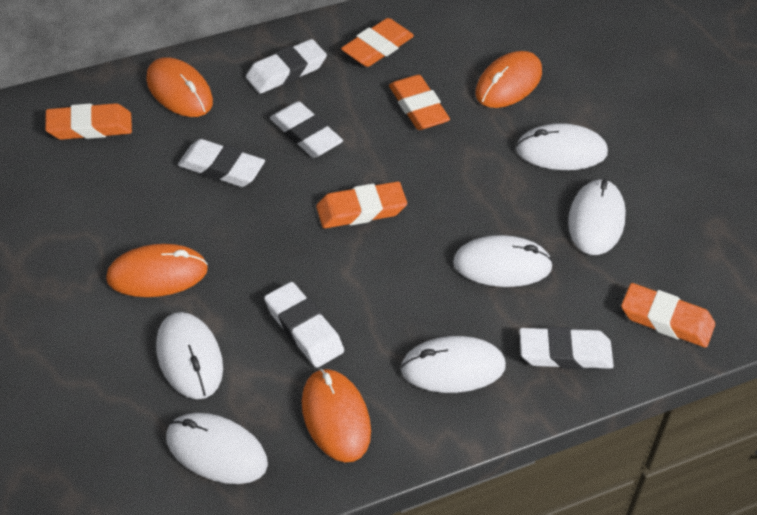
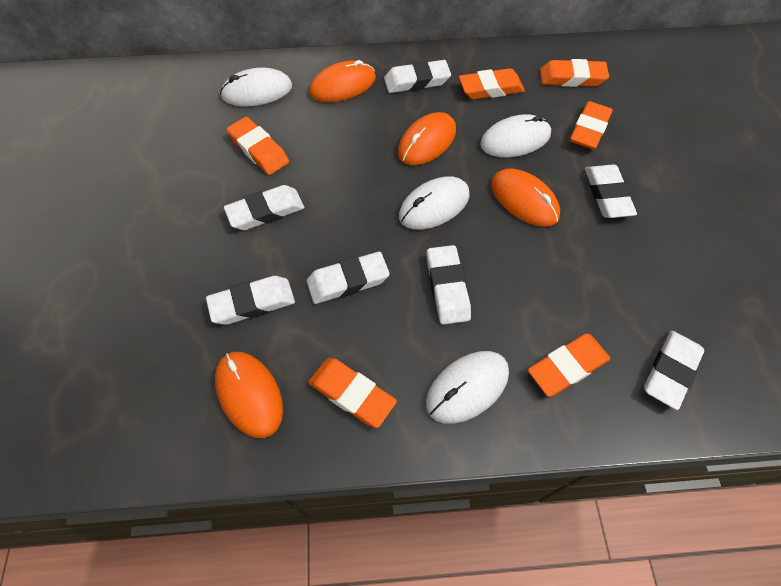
orange eraser: [45,103,132,140] [316,182,407,228] [341,18,414,67] [389,75,450,130] [621,283,715,348] = 5 -> [226,117,289,175] [308,358,397,428] [459,68,525,99] [528,334,610,397] [540,59,609,87] [570,101,613,150] = 6
white eraser: [178,139,265,187] [246,39,327,94] [265,282,344,368] [270,101,343,158] [519,326,614,369] = 5 -> [206,276,295,325] [224,185,304,230] [307,252,390,304] [384,60,451,93] [427,245,471,325] [585,164,637,218] [644,331,704,410] = 7
white mouse: [156,312,223,399] [166,413,268,484] [401,336,506,393] [453,235,553,287] [516,123,608,170] [568,179,626,255] = 6 -> [220,67,292,106] [399,176,470,230] [426,351,509,424] [480,114,551,157] = 4

